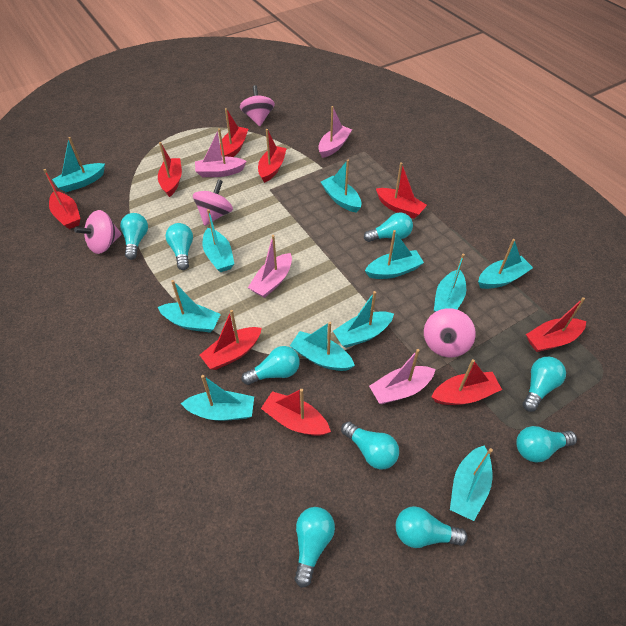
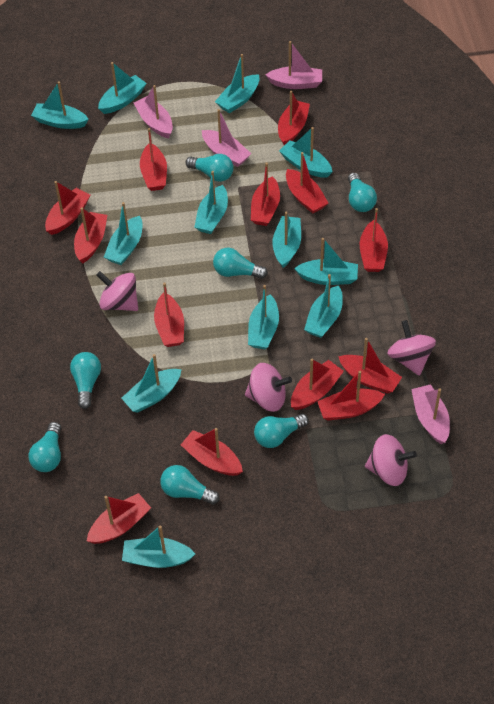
red boat: [44,169,80,229] [158,142,182,197] [200,310,262,370] [220,108,248,157] [258,129,287,183] [261,389,331,436] [376,162,427,219] [432,359,502,405] [526,297,586,352] = 9 -> [45,181,91,235] [74,207,107,263] [87,493,151,544] [140,128,167,191] [154,283,184,347] [181,428,243,476] [251,163,280,226] [278,91,310,145] [286,152,328,214] [291,359,344,410] [317,371,385,421] [338,338,402,394] [360,208,388,272] = 13
turquoise boat: [52,137,105,192] [158,280,221,333] [181,375,254,421] [202,209,234,272] [290,322,355,371] [321,159,361,213] [333,291,394,348] [365,230,424,279] [434,254,466,312] [450,446,493,521] [478,239,533,289] = 11 -> [31,81,89,129] [98,62,147,114] [104,202,143,265] [121,354,182,413] [122,526,195,568] [194,171,228,234] [215,54,259,114] [248,285,279,349] [272,212,301,268] [279,127,333,178] [294,238,358,285] [304,274,343,338] = 12
turquoise light bulb: [120,213,148,260] [166,223,193,270] [242,346,300,385] [295,507,335,588] [341,421,399,469] [364,213,413,242] [396,506,468,548] [517,426,577,463] [523,357,566,412] = 9 -> [28,422,61,472] [70,352,101,409] [160,465,219,505] [185,154,234,182] [213,248,268,279] [254,414,309,448] [348,173,377,212] = 7

